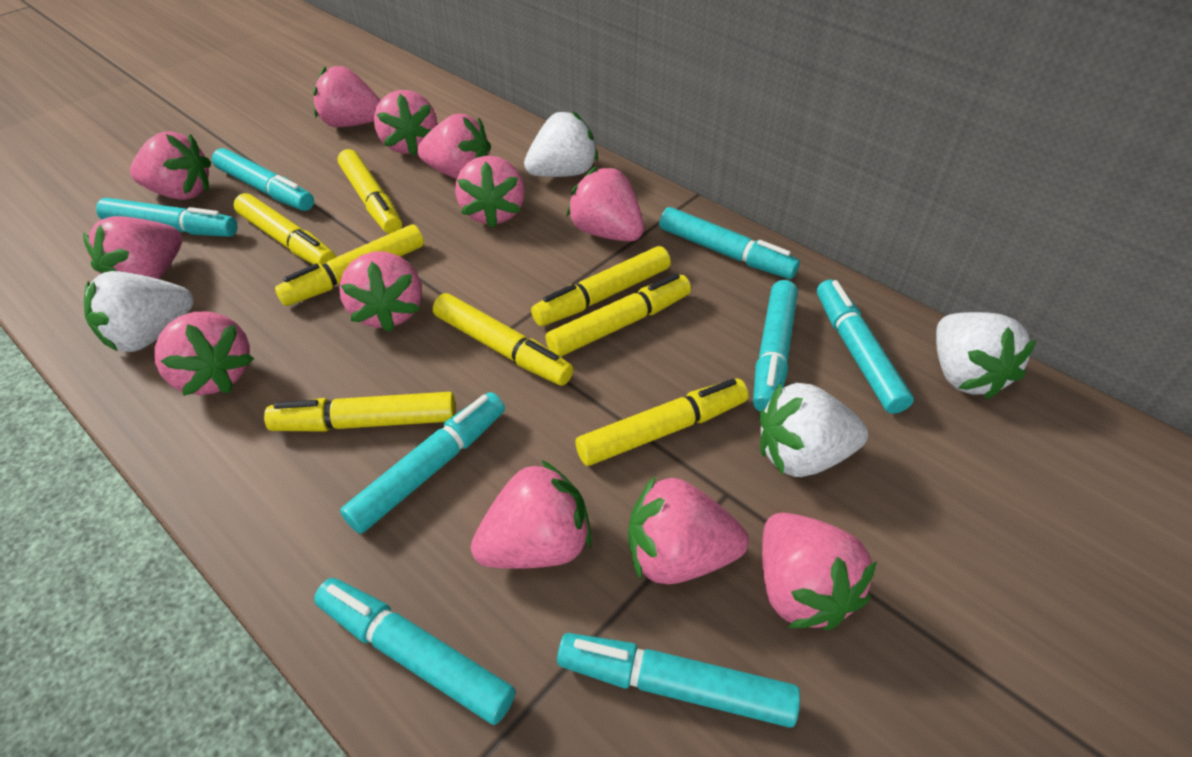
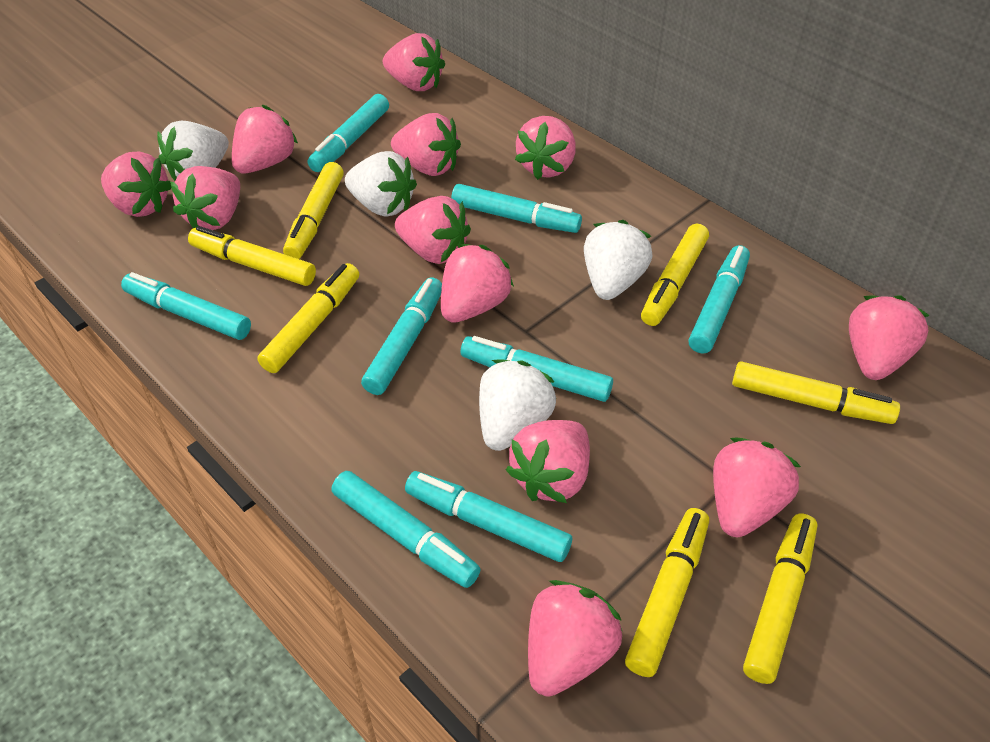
yellow marker: [234,193,336,265] [264,392,456,432] [275,224,424,306] [337,149,402,234] [433,293,573,386] [531,246,671,326] [545,273,691,357] [575,379,749,466] = 8 -> [188,226,316,286] [257,263,359,373] [283,162,344,259] [625,508,709,677] [641,224,709,326] [732,361,900,424] [743,514,818,684] = 7

